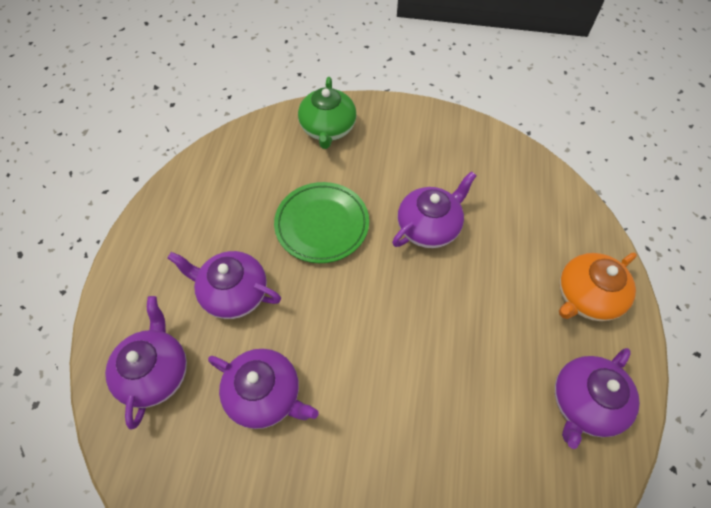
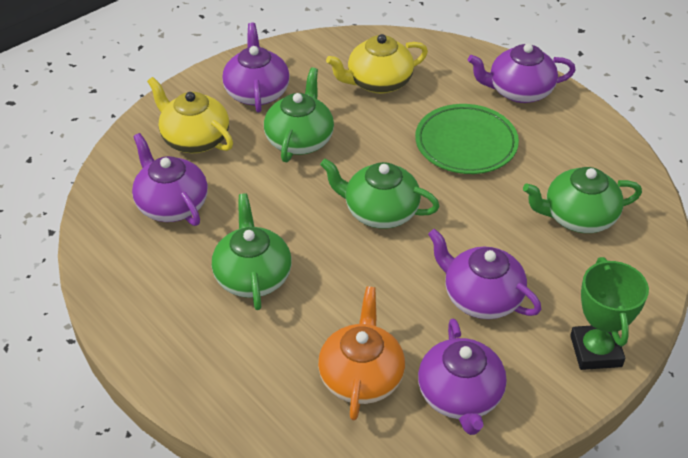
green teapot: [298,77,357,149] = 1 -> [212,193,292,310] [264,67,334,162] [320,159,439,229] [523,167,642,233] = 4
green trophy: none = 0 -> [570,257,649,370] = 1
yellow teapot: none = 0 -> [147,77,233,153] [326,34,428,94] = 2

